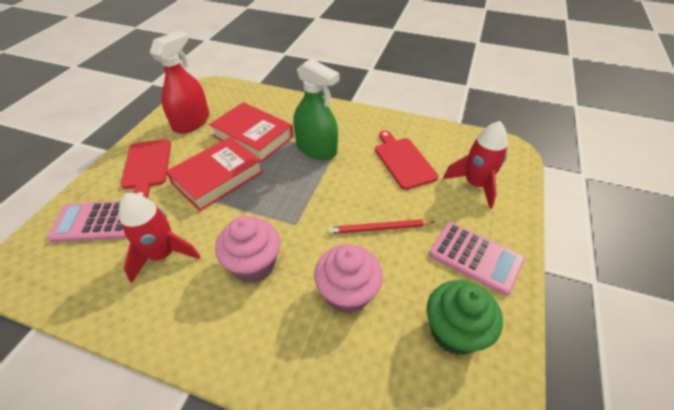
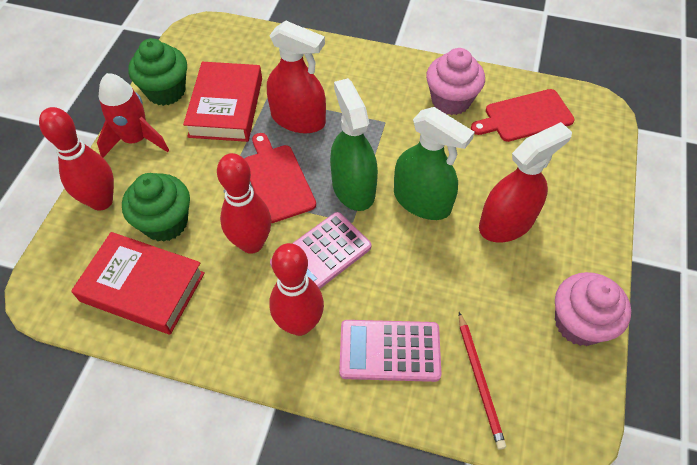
green cupcake: [427,280,503,355] = 1 -> [122,173,190,242] [128,38,187,106] = 2
green spray bottle: [293,58,339,160] = 1 -> [330,78,378,211] [394,107,474,220] = 2
red bowling pin: none = 0 -> [39,107,114,210] [217,153,271,254] [269,243,324,336] = 3
red rocket: [119,193,200,283] [443,121,508,209] = 2 -> [97,73,169,157] = 1
red spray bottle: [150,31,209,133] = 1 -> [267,21,326,133] [479,122,572,242] = 2

